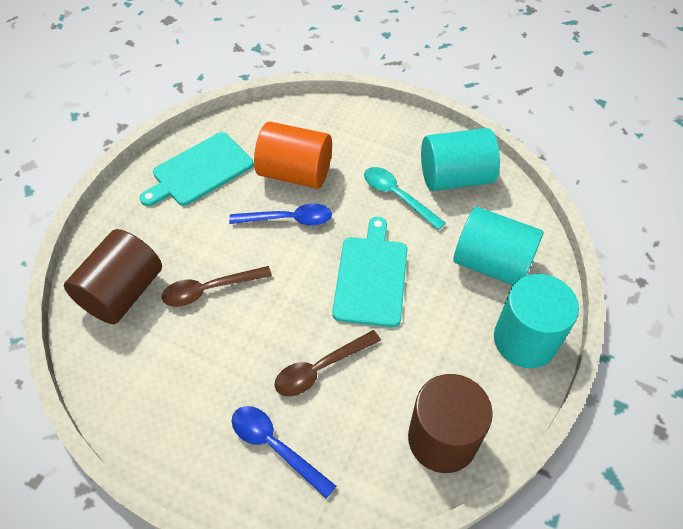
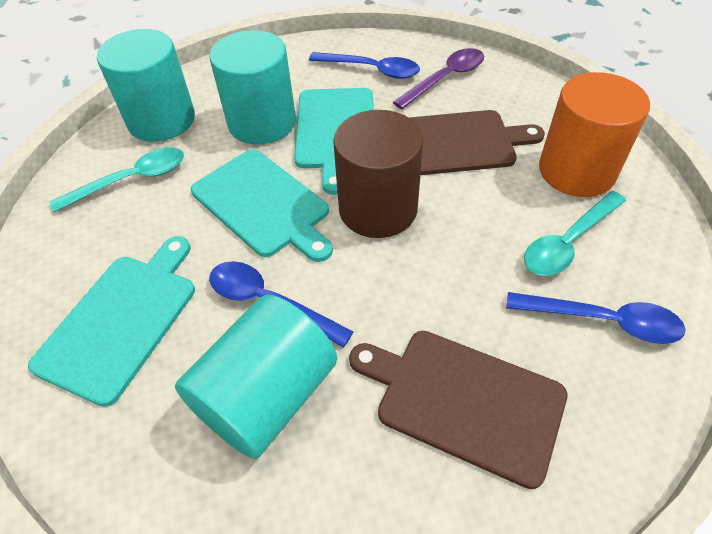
blue spoon: [229,203,332,226] [232,406,336,499] = 2 -> [209,261,353,347] [309,52,420,79] [506,292,686,344] = 3
brown cutting board: none = 0 -> [349,331,568,489] [409,110,545,175] = 2
brown cylinder: [64,229,162,324] [408,374,493,473] = 2 -> [333,110,423,238] = 1
brown spoon: [162,266,272,307] [274,330,381,396] = 2 -> none = 0
purple spoon: none = 0 -> [393,48,484,109] = 1
turquoise cutting board: [139,132,254,206] [332,217,407,327] = 2 -> [28,236,195,407] [191,149,333,262] [294,88,374,195] = 3
turquoise spoon: [364,167,446,230] = 1 -> [49,147,184,213] [524,191,626,276] = 2

